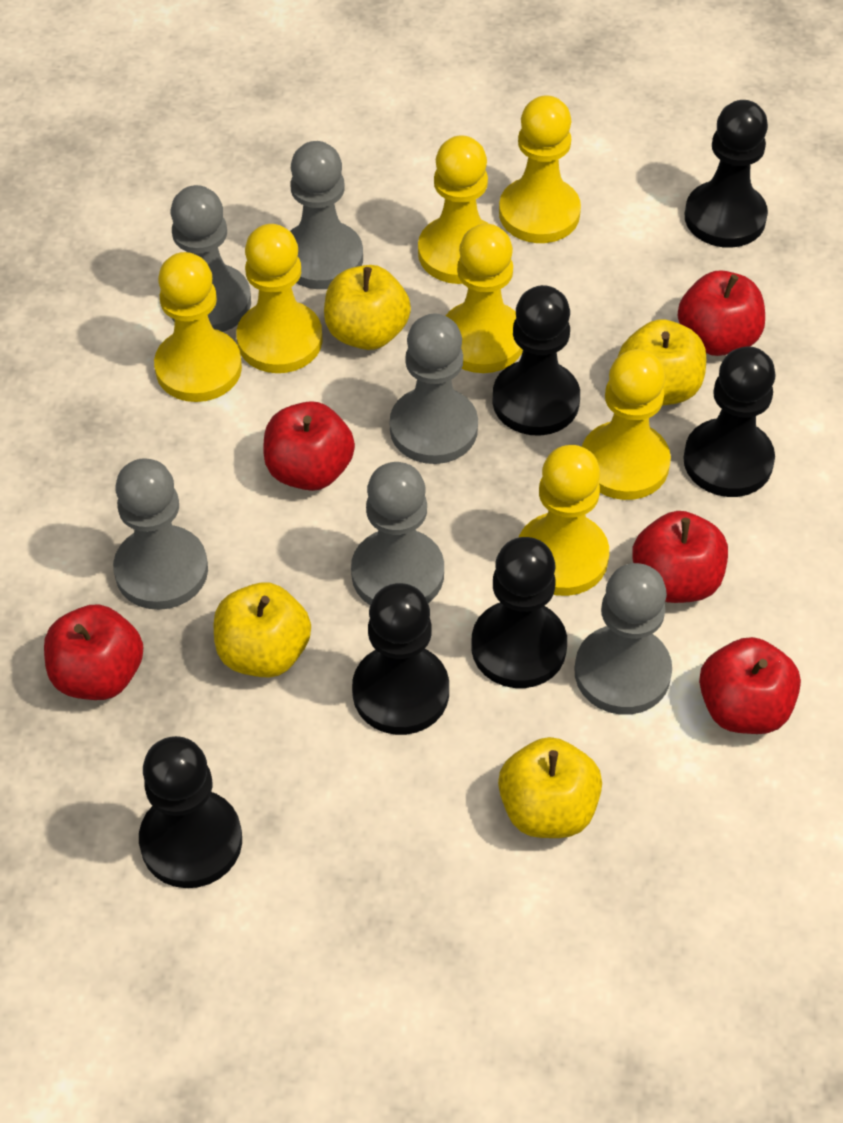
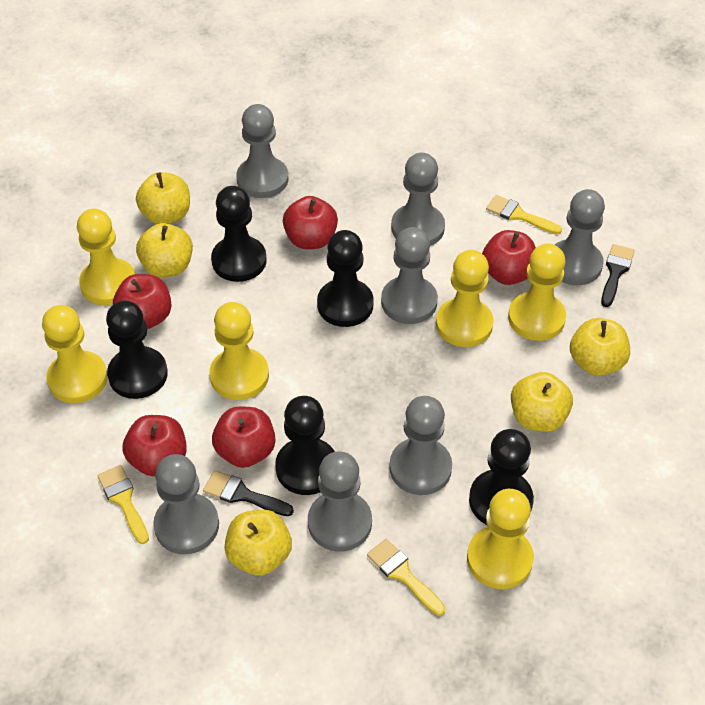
black brush: none = 0 -> [203,470,294,516] [601,244,635,307] = 2
black pawn: [139,736,242,888] [352,583,449,735] [471,537,567,688] [492,285,580,436] [683,346,776,497] [685,100,768,248] = 6 -> [106,301,168,399] [211,186,267,282] [275,396,335,495] [317,230,374,327] [469,429,534,525] = 5
grey pawn: [113,458,208,610] [171,185,251,332] [290,141,363,289] [351,462,444,605] [390,314,478,464] [574,563,672,715] = 6 -> [153,454,219,554] [236,104,288,198] [308,451,372,552] [381,227,438,324] [389,396,452,495] [391,153,445,246] [555,189,605,285] = 7
yellow apple: [214,582,311,678] [324,265,411,350] [498,737,602,838] [618,319,706,406] = 4 -> [136,172,190,224] [136,223,193,278] [224,510,292,576] [511,372,573,432] [570,318,630,376] = 5
yellow brush: none = 0 -> [97,465,149,544] [367,539,445,616] [486,195,562,234] = 3
yellow pawn: [154,252,242,402] [236,224,323,373] [418,135,488,284] [446,224,523,373] [499,95,581,243] [519,445,609,596] [582,349,671,500] = 7 -> [42,305,108,403] [77,209,135,305] [209,302,269,400] [436,250,494,347] [467,489,534,589] [508,243,566,341] = 6

